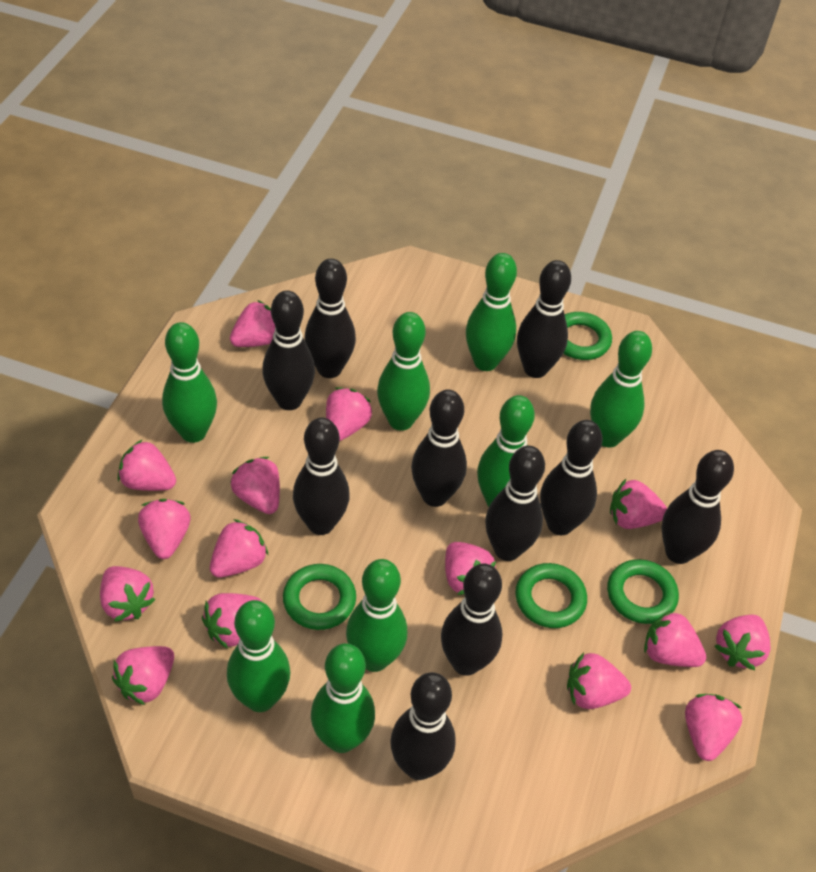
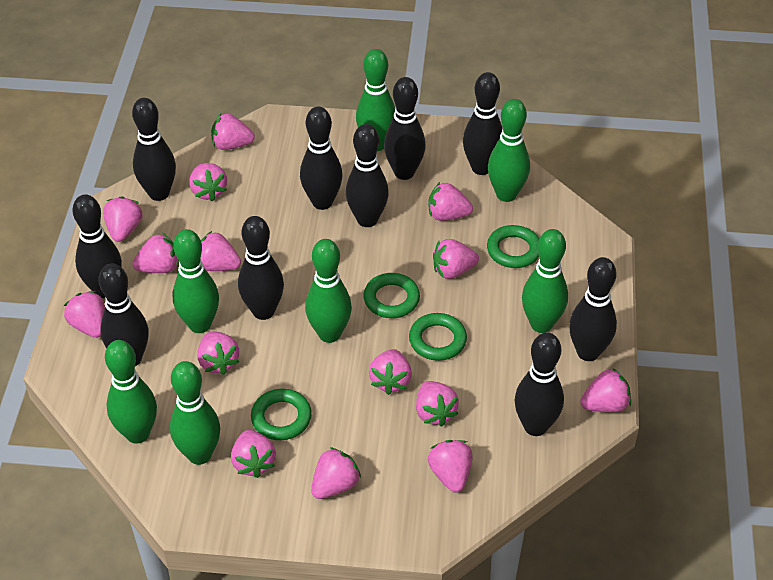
green bowling pin: [162,322,217,443] [227,600,291,712] [311,643,375,753] [346,559,407,672] [377,312,430,431] [466,253,517,371] [477,395,535,507] [590,331,652,447] = 8 -> [105,340,157,444] [170,361,220,465] [173,229,219,333] [305,239,352,343] [356,49,395,151] [488,99,530,202] [522,229,568,333] = 7

